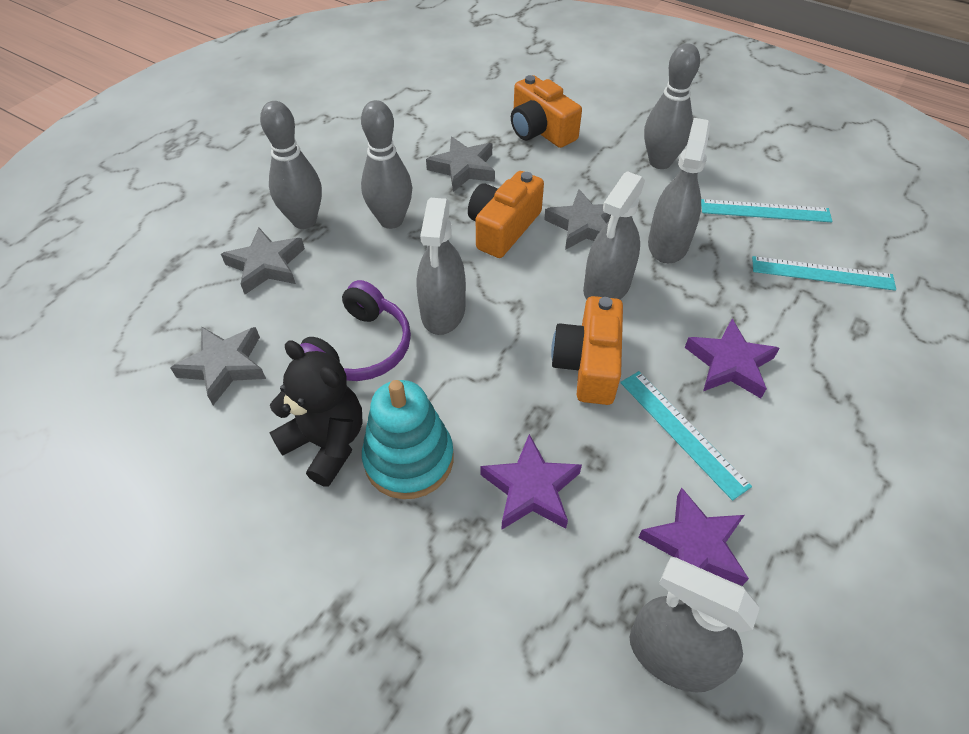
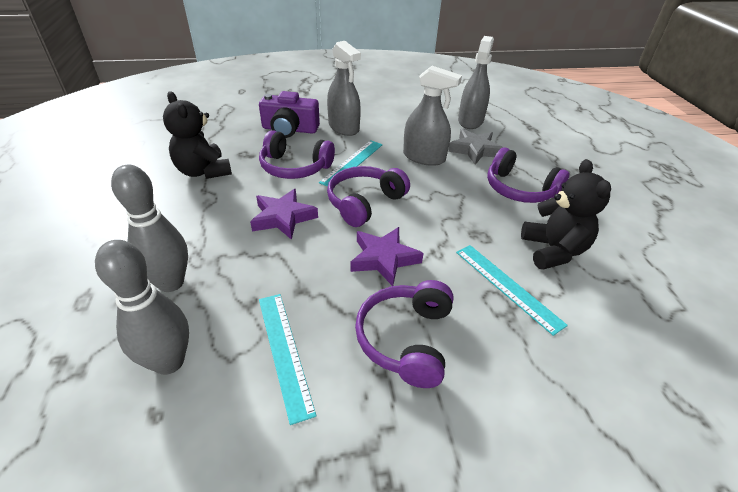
black teddy bear: [269,340,362,487] = 1 -> [163,91,232,179] [521,159,611,270] = 2
grey bowling pin: [260,101,322,229] [361,100,412,229] [644,43,700,169] = 3 -> [95,240,189,375] [111,164,188,292] = 2
grey spray bottle: [417,198,466,335] [583,171,645,300] [629,557,760,692] [648,118,710,264] = 4 -> [327,41,361,136] [403,66,462,166] [458,36,494,129] = 3
grey star: [170,327,266,405] [221,227,305,294] [426,137,495,192] [544,189,611,250] = 4 -> [448,129,503,164] = 1
orange camera: [468,171,544,258] [511,75,582,148] [551,296,623,405] = 3 -> none = 0
purple camera: none = 0 -> [259,91,320,138] = 1
purple headphones: [300,280,411,381] = 1 -> [259,130,335,179] [327,166,410,227] [355,280,453,388] [487,147,569,203] = 4
purple star: [481,434,582,530] [638,487,749,586] [685,319,780,398] = 3 -> [250,189,318,240] [350,227,424,286] = 2
turquoise stacking toy: [362,380,454,499] = 1 -> none = 0

